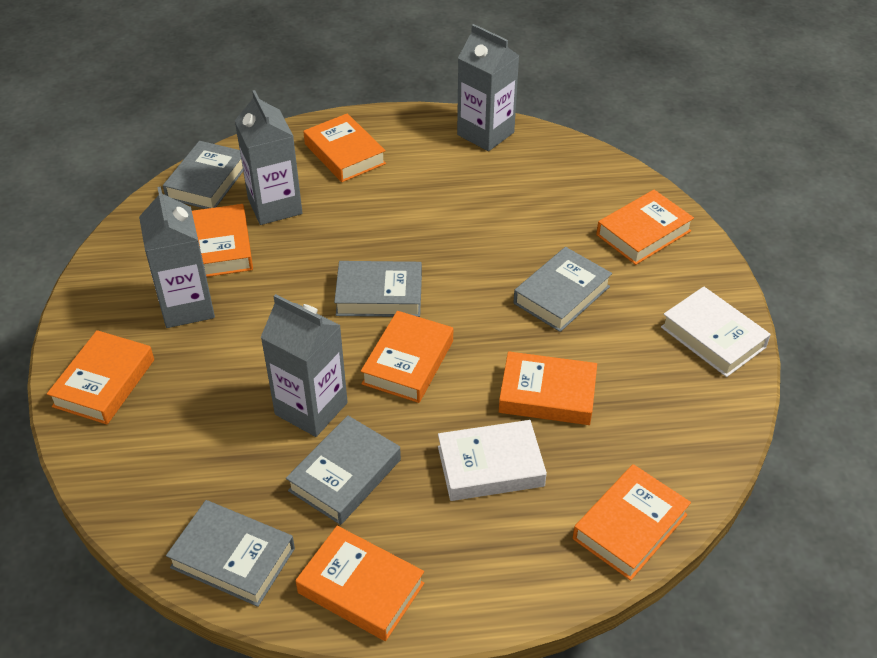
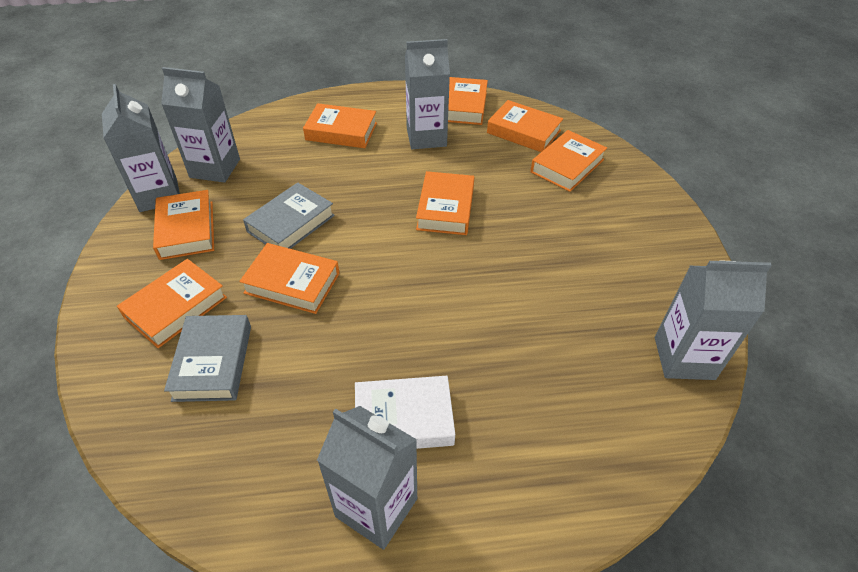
grey book: [163,141,243,209] [166,500,295,607] [286,416,401,525] [334,261,422,317] [514,247,612,332] = 5 -> [164,315,251,402] [243,182,335,249] = 2
grey carton: [139,186,215,328] [235,90,302,225] [260,294,348,437] [457,24,519,151] = 4 -> [102,84,180,212] [161,67,240,183] [317,406,417,550] [405,39,450,149] [655,260,772,380] = 5
white book: [438,420,547,501] [661,286,771,377] = 2 -> [355,376,455,449] = 1

